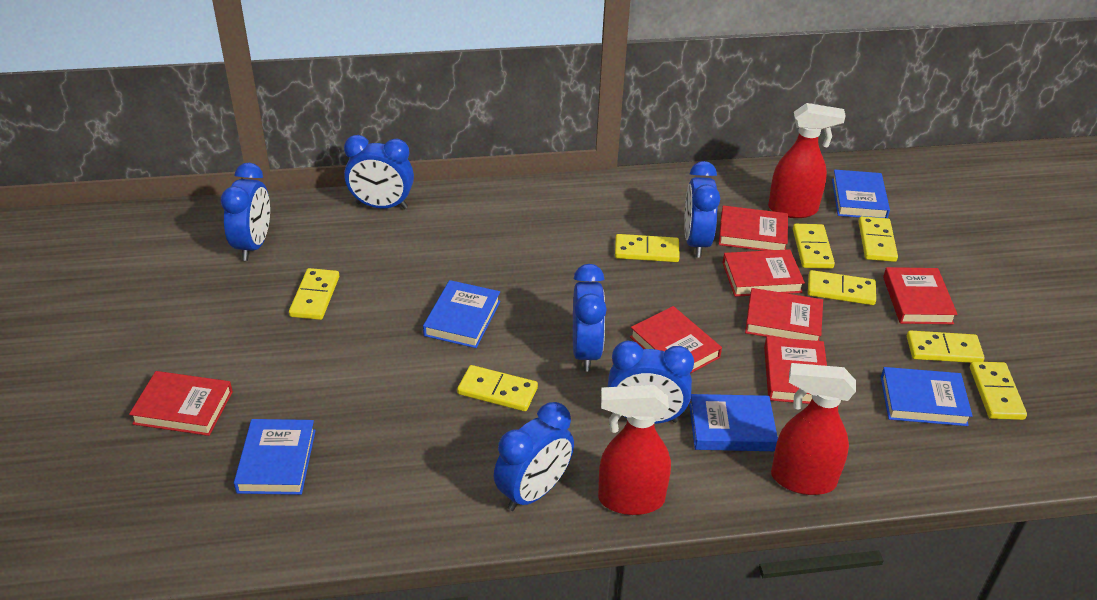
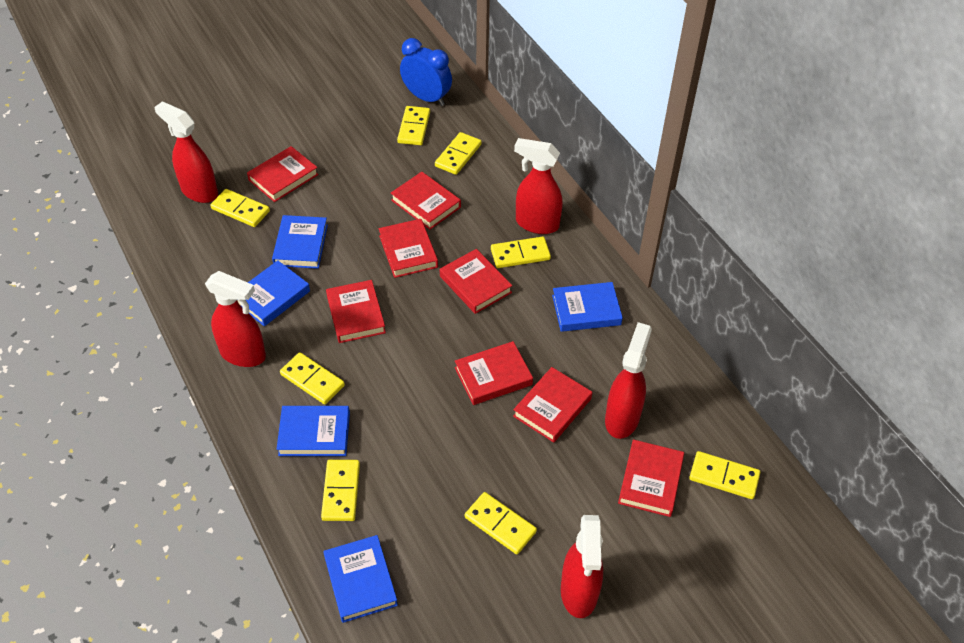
blue clock: [221,163,270,261] [344,135,414,209] [494,402,574,511] [573,264,607,371] [608,340,694,424] [684,161,720,258] = 6 -> [400,38,452,106] = 1
red book: [129,371,233,436] [630,306,722,374] [719,205,788,251] [723,249,805,297] [745,288,823,341] [764,337,827,404] [883,267,958,324] = 7 -> [247,146,319,202] [326,280,386,343] [379,219,438,278] [391,172,461,230] [440,249,512,314] [455,341,533,405] [513,367,592,443] [618,439,684,517] = 8
red spray bottle: [598,385,671,515] [768,103,846,218] [771,363,856,495] = 3 -> [154,101,218,203] [205,271,266,367] [514,138,563,234] [561,515,603,618] [605,322,652,439] = 5

